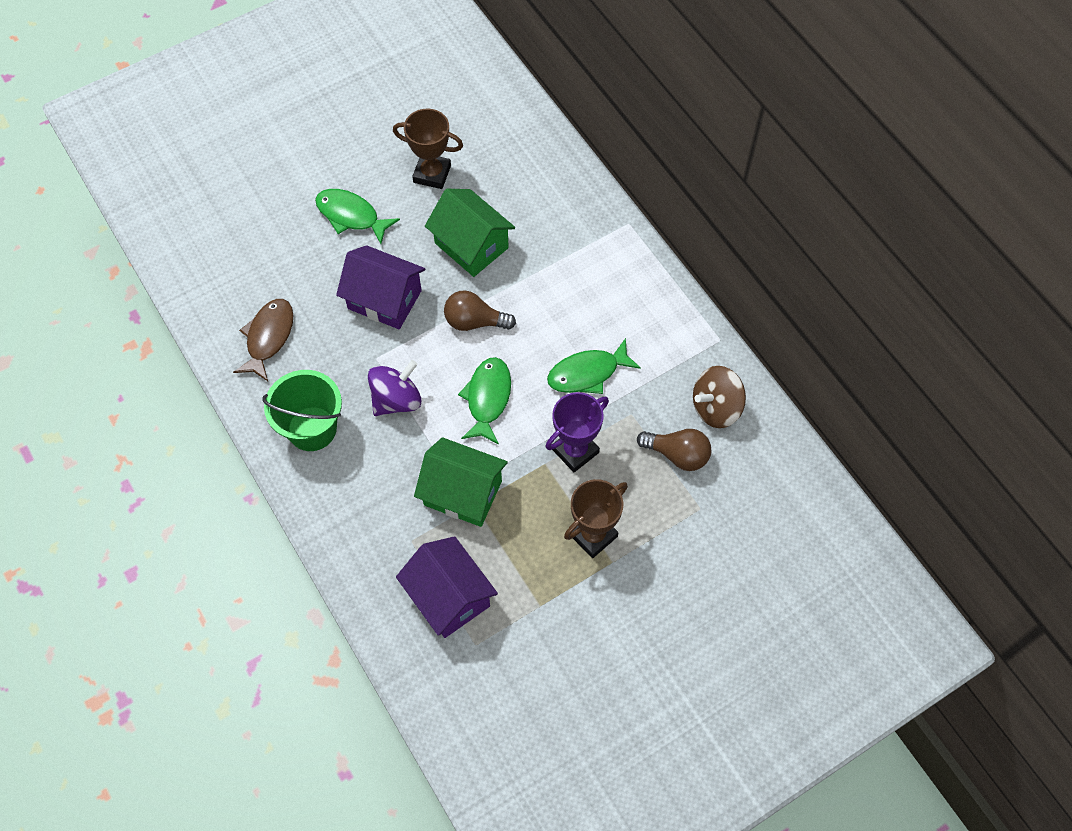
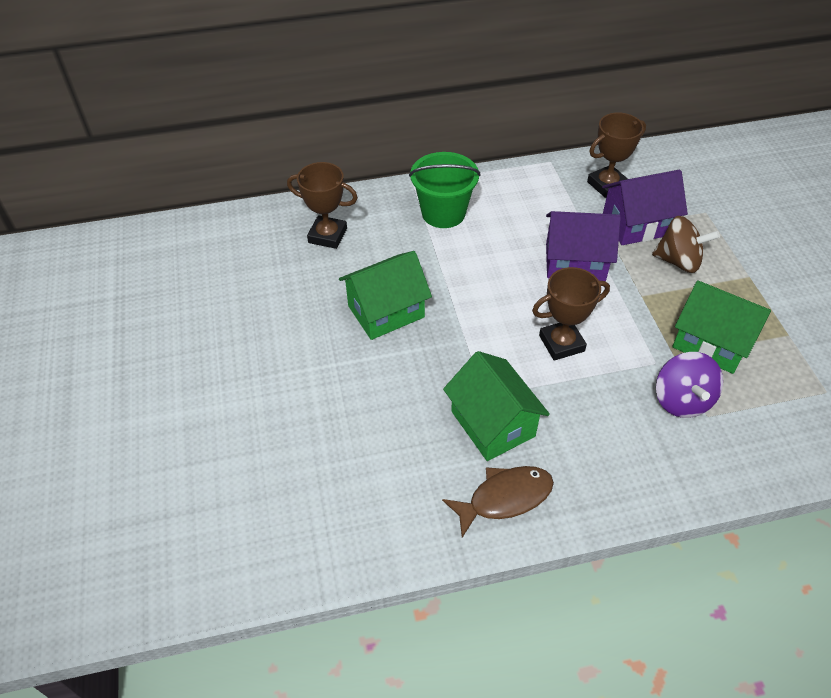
brown light bulb: [444,290,516,331] [637,429,711,471] = 2 -> none = 0
brown trophy: [393,109,463,189] [564,479,628,558] = 2 -> [287,162,358,249] [532,267,610,361] [587,113,646,198] = 3
green fish: [315,189,400,244] [458,357,511,444] [547,338,641,394] = 3 -> none = 0
green house: [414,437,508,527] [425,189,515,277] = 2 -> [339,251,432,340] [443,351,550,461] [672,280,771,374] = 3
purple trophy: [545,392,609,472] = 1 -> none = 0

